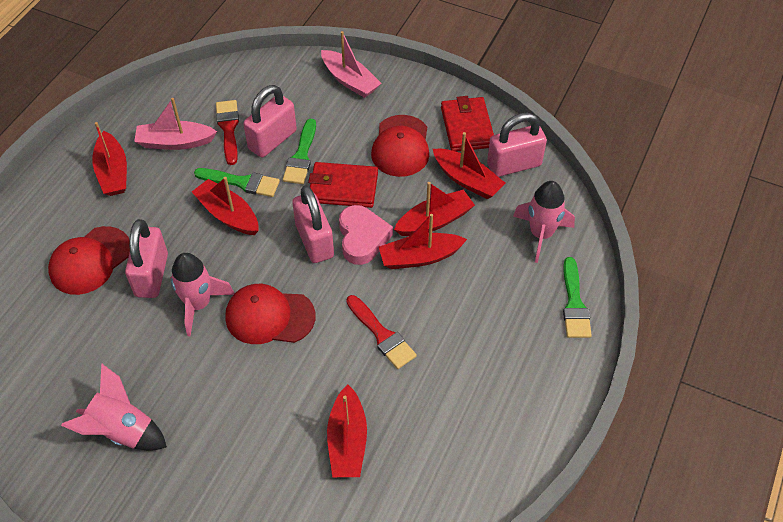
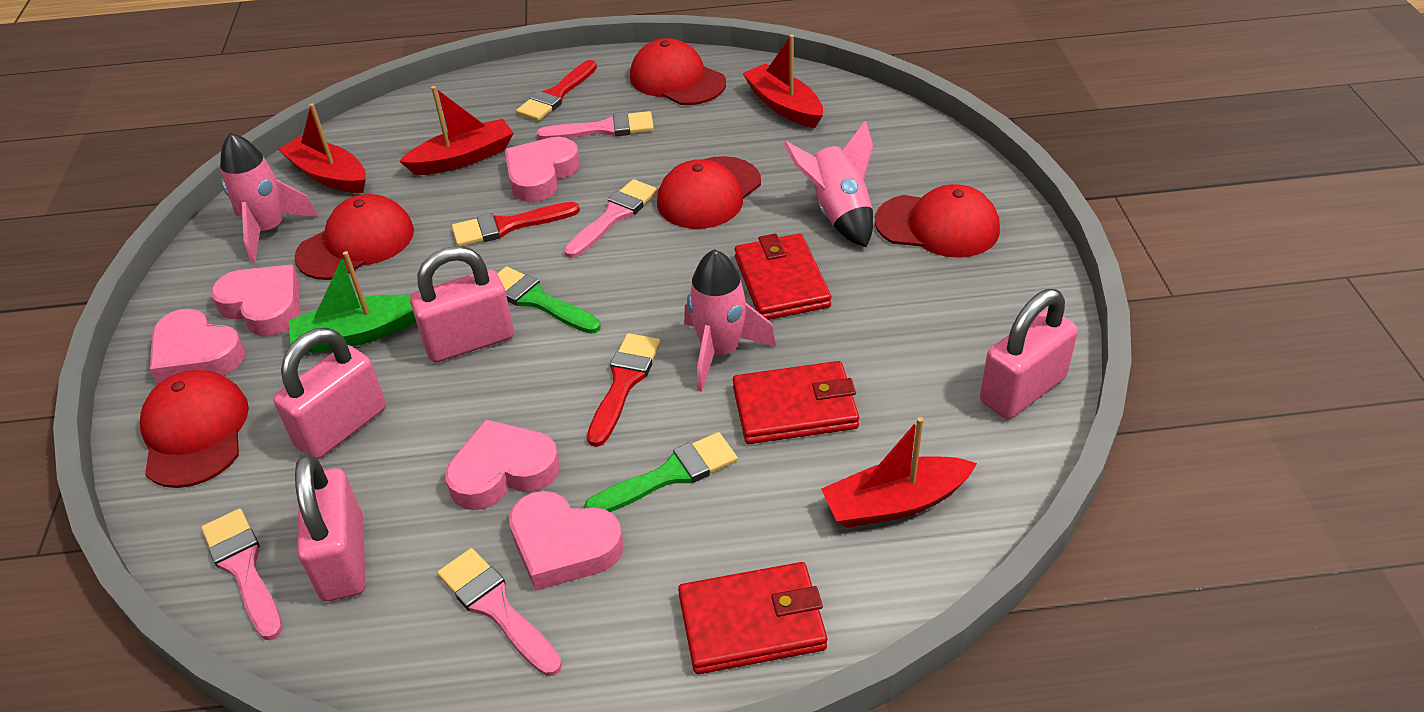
green boat: none = 0 -> [288,251,416,353] = 1
green brush: [194,168,280,197] [283,119,316,184] [563,257,592,338] = 3 -> [497,266,601,334] [584,432,738,512] = 2
pink boat: [134,98,217,150] [321,31,382,98] = 2 -> none = 0
pink brush: none = 0 -> [201,509,282,640] [437,548,562,676] [537,111,654,140] [564,179,658,258] = 4
pink heart: [339,205,393,265] = 1 -> [150,309,246,384] [211,265,299,336] [445,419,560,510] [505,137,580,202] [509,491,624,591] = 5
red boat: [92,122,127,196] [192,177,259,235] [327,385,367,477] [379,214,467,269] [394,182,475,236] [433,132,506,199] = 6 -> [278,103,366,193] [399,86,514,175] [743,35,823,128] [821,417,977,528] = 4
red brush: [216,100,239,165] [346,295,417,369] = 2 -> [452,202,580,247] [516,60,597,121] [587,333,661,447] = 3
red cap: [48,226,130,295] [225,284,316,344] [371,115,429,177] = 3 -> [140,370,249,488] [294,194,414,280] [630,38,726,105] [657,156,761,229] [875,184,1000,258] = 5
red wallet: [308,162,378,208] [441,96,494,152] = 2 -> [678,562,827,674] [733,361,859,444] [735,233,831,320] = 3

